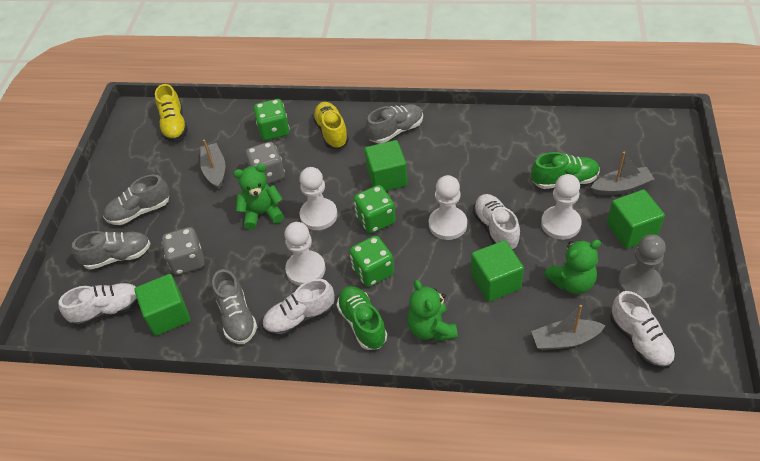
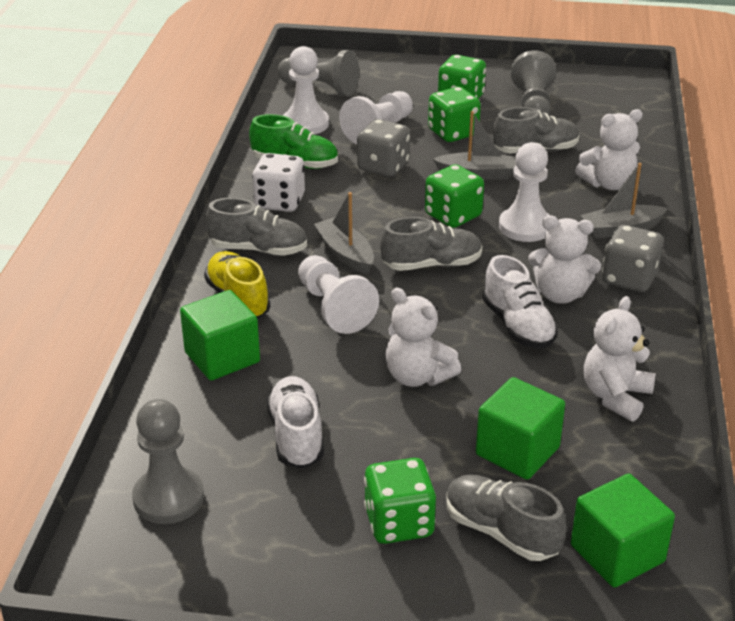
green cube: [134,274,191,336] [364,140,408,191] [471,240,524,302] [607,190,665,249] = 4 -> [180,290,260,381] [476,377,565,480] [571,474,675,587] = 3
green dice: [254,99,290,141] [349,236,394,287] [354,185,396,233] = 3 -> [364,458,436,544] [425,164,484,228] [428,87,481,142] [438,55,486,99] = 4
green shoe: [337,286,387,350] [531,152,600,189] = 2 -> [249,114,338,169] = 1
green teddy bear: [233,164,284,230] [407,280,458,341] [544,240,601,294] = 3 -> none = 0
grey pawn: [618,234,666,301] = 1 -> [132,399,204,524] [278,50,359,96] [511,50,556,115] = 3
white dice: none = 0 -> [252,153,305,212] = 1
white shoe: [58,283,138,327] [262,279,335,337] [473,194,520,250] [610,291,675,369] = 4 -> [267,376,324,468] [483,255,558,348] = 2
white teddy bear: none = 0 -> [385,288,461,387] [528,215,601,304] [575,109,643,190] [584,296,656,422] = 4
yellow shoe: [155,84,188,141] [312,102,349,149] = 2 -> [204,251,270,319] = 1

